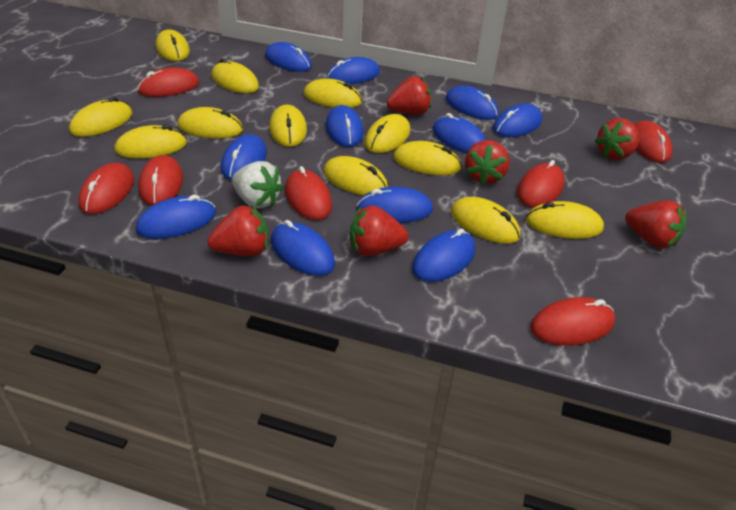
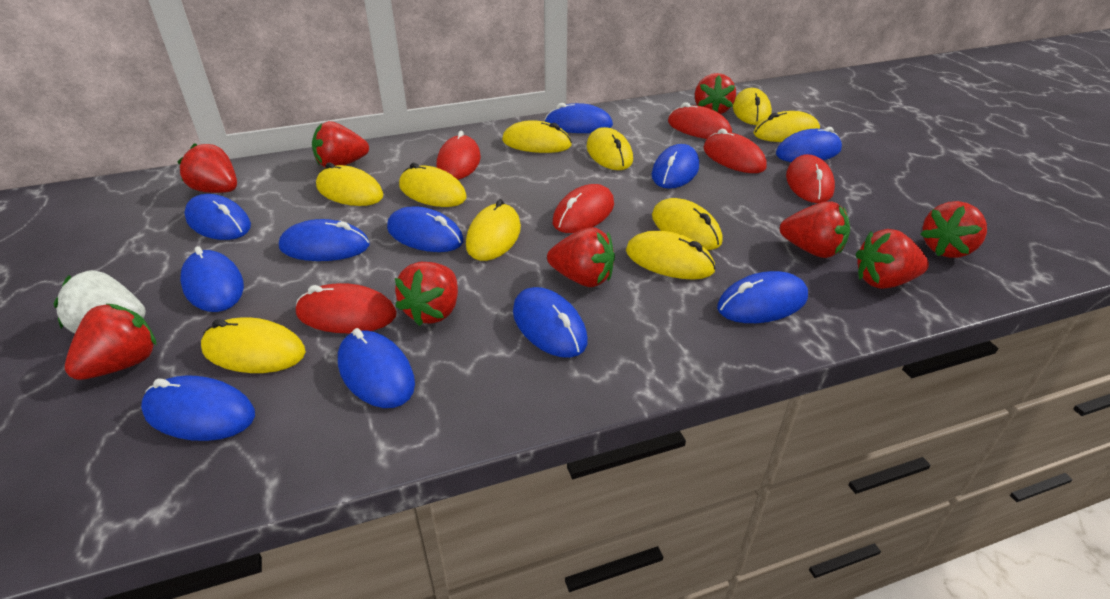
red mouse: [78,163,134,214] [137,67,200,97] [138,155,183,206] [285,166,332,220] [517,160,564,207] [530,297,615,346] [634,120,672,163] = 7 -> [296,283,397,333] [437,131,481,180] [553,184,614,233] [668,102,732,139] [703,129,767,173] [786,154,835,203] = 6
red strawberry: [207,205,268,256] [350,205,409,256] [387,76,431,115] [465,140,510,185] [595,118,640,160] [625,200,686,248] = 6 -> [65,304,157,380] [177,143,237,193] [312,121,369,168] [395,262,458,326] [547,227,615,287] [695,73,736,114] [780,201,850,258] [856,229,929,289] [920,201,987,258] = 9
yellow mouse: [69,97,132,137] [114,125,187,158] [156,29,190,61] [178,107,243,138] [211,58,259,93] [269,105,307,147] [303,79,362,108] [324,156,388,195] [364,114,410,153] [393,141,462,175] [451,197,520,244] [526,201,604,239] = 12 -> [201,317,306,373] [316,163,383,206] [399,163,467,207] [466,199,521,261] [502,120,572,153] [586,127,633,170] [626,231,716,280] [652,198,723,250] [733,88,772,125] [753,111,820,142] = 10

